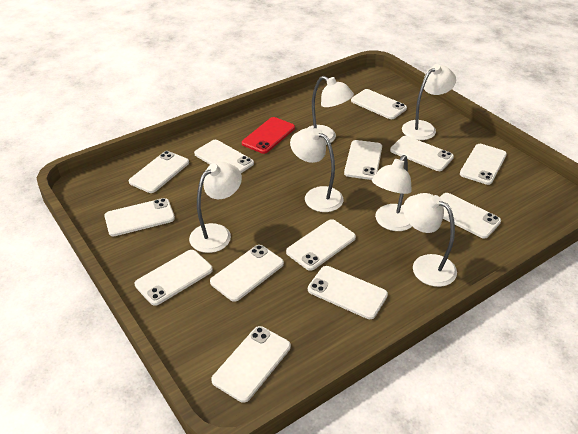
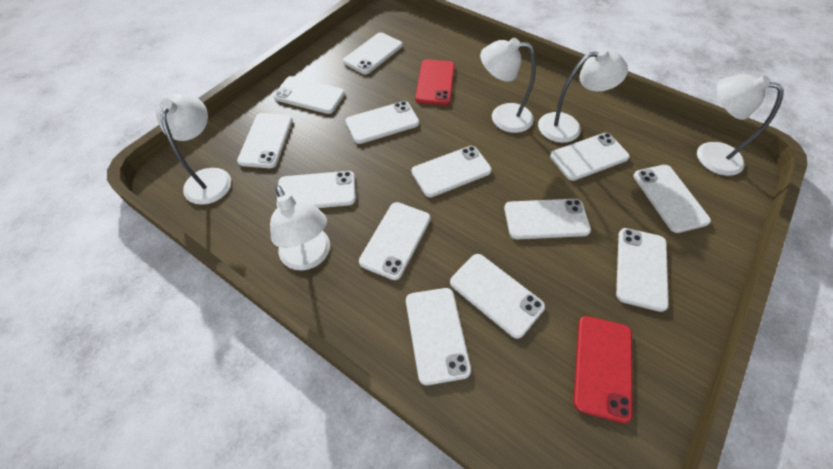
red phone: [242,117,295,154] = 1 -> [415,59,455,105] [573,316,632,423] = 2
white lamp: [189,162,242,253] [290,128,344,212] [308,76,354,145] [372,155,412,231] [402,64,456,140] [403,193,457,287] = 6 -> [156,93,231,205] [270,185,330,270] [480,38,536,133] [538,47,628,143] [697,74,784,176] = 5

